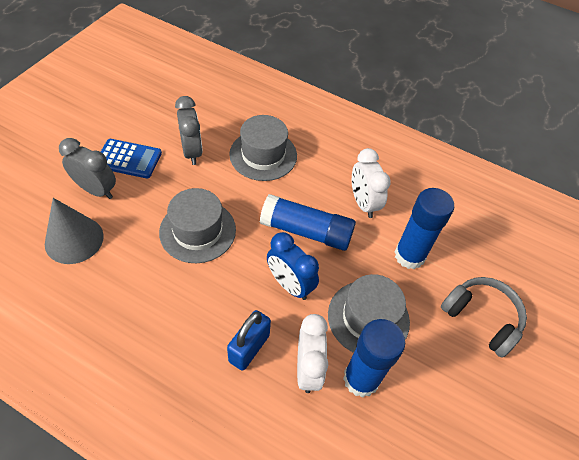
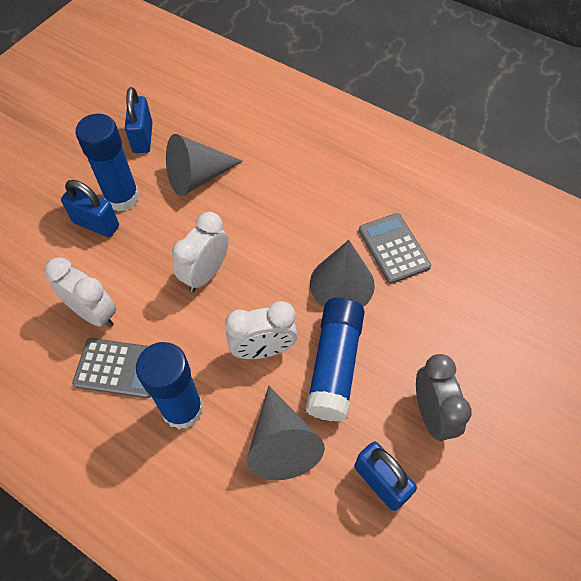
blue calculator: [101,139,162,179] = 1 -> none = 0
blue clock: [267,232,319,300] = 1 -> none = 0
blue padlock: [227,310,271,371] = 1 -> [61,180,119,237] [125,87,153,153] [354,442,417,511] = 3
grey calculator: none = 0 -> [72,338,151,398] [359,213,431,284] = 2
grey clock: [59,138,116,199] [175,96,203,165] = 2 -> [416,354,472,441] = 1
grey cone: [45,198,104,264] = 1 -> [166,134,242,196] [247,386,325,481] [310,240,375,307] = 3
grey hat: [159,188,236,263] [229,115,297,181] [328,274,410,353] = 3 -> none = 0
grey headphones: [441,277,527,358] = 1 -> none = 0
white clock: [297,314,328,393] [352,148,391,218] = 2 -> [44,257,116,327] [172,212,229,292] [225,301,298,359] = 3

